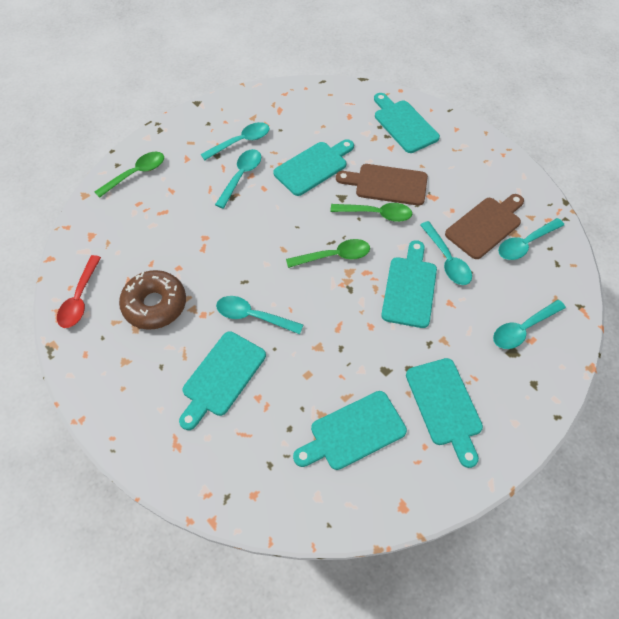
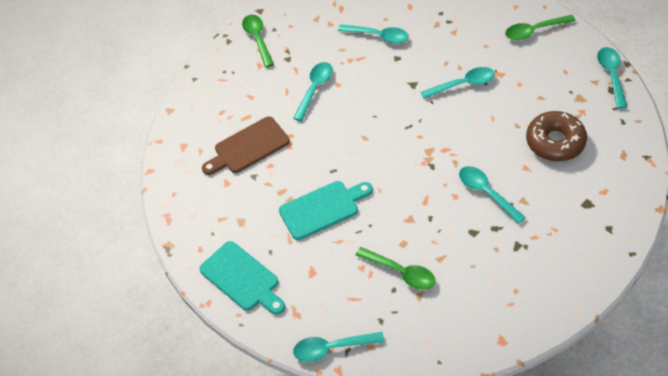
brown cutting board: [336,164,428,206] [445,194,524,259] = 2 -> [202,116,290,175] = 1
red spoon: [57,255,101,328] = 1 -> none = 0
turquoise cutting board: [179,331,266,430] [273,139,354,196] [293,391,407,470] [374,93,440,153] [381,240,437,328] [406,358,483,468] = 6 -> [199,241,285,315] [279,181,373,240] = 2

